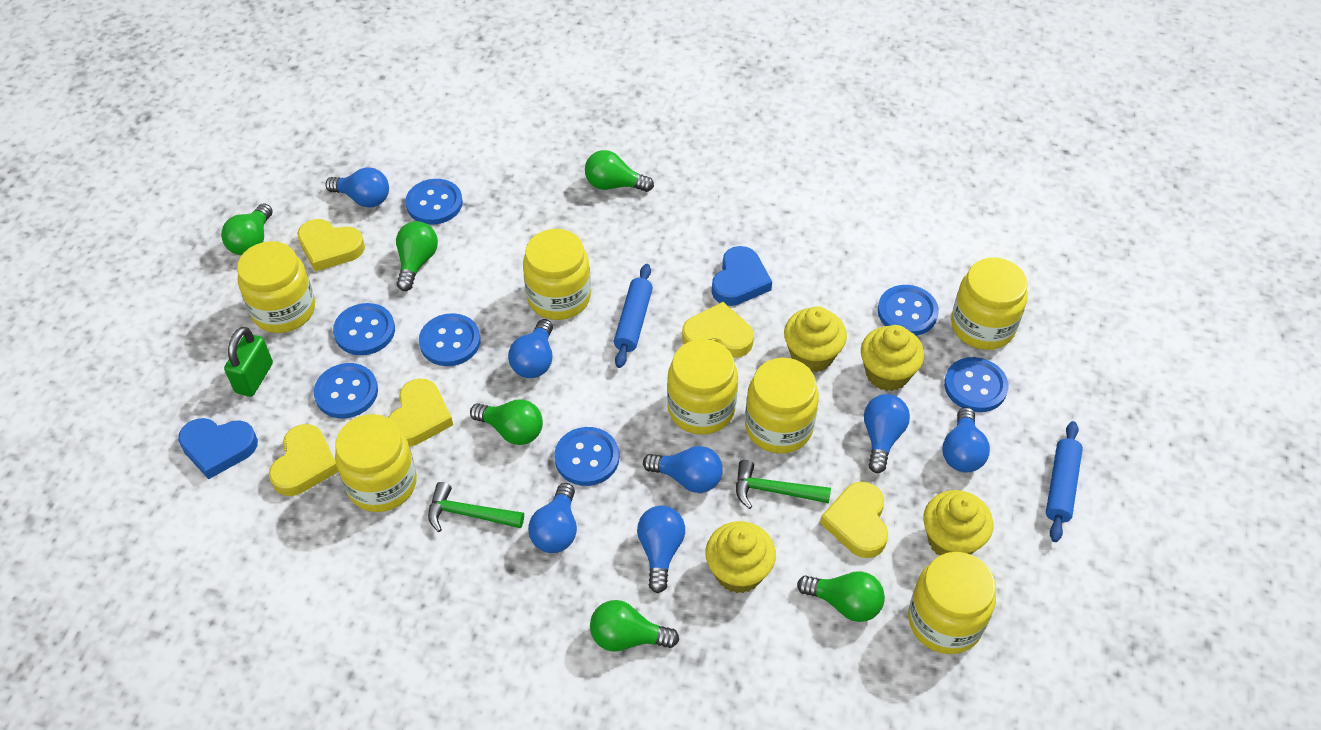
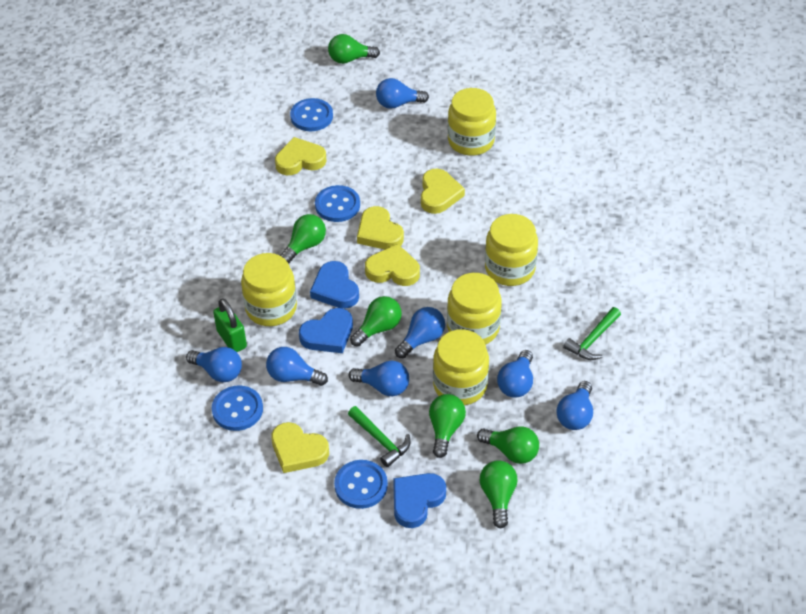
blue button: [314,363,378,418] [333,303,395,355] [405,179,463,225] [419,313,480,366] [554,427,619,486] [878,285,939,336] [944,357,1008,412] = 7 -> [212,386,263,431] [290,98,333,131] [315,185,360,222] [334,460,388,509] = 4
blue heart: [178,418,258,479] [712,246,772,306] = 2 -> [299,308,353,353] [310,261,359,309] [393,473,446,528] = 3
blue rolling pin: [614,264,653,368] [1046,421,1083,542] = 2 -> none = 0
yellow cupcake: [705,521,776,593] [784,306,847,373] [861,325,924,391] [923,490,993,555] = 4 -> none = 0
yellow jar: [237,241,315,333] [335,414,417,512] [523,229,591,320] [667,339,738,435] [745,358,819,454] [908,552,996,654] [951,258,1028,350] = 7 -> [241,253,297,326] [433,329,489,405] [447,273,502,345] [448,88,496,156] [485,214,538,286] = 5

